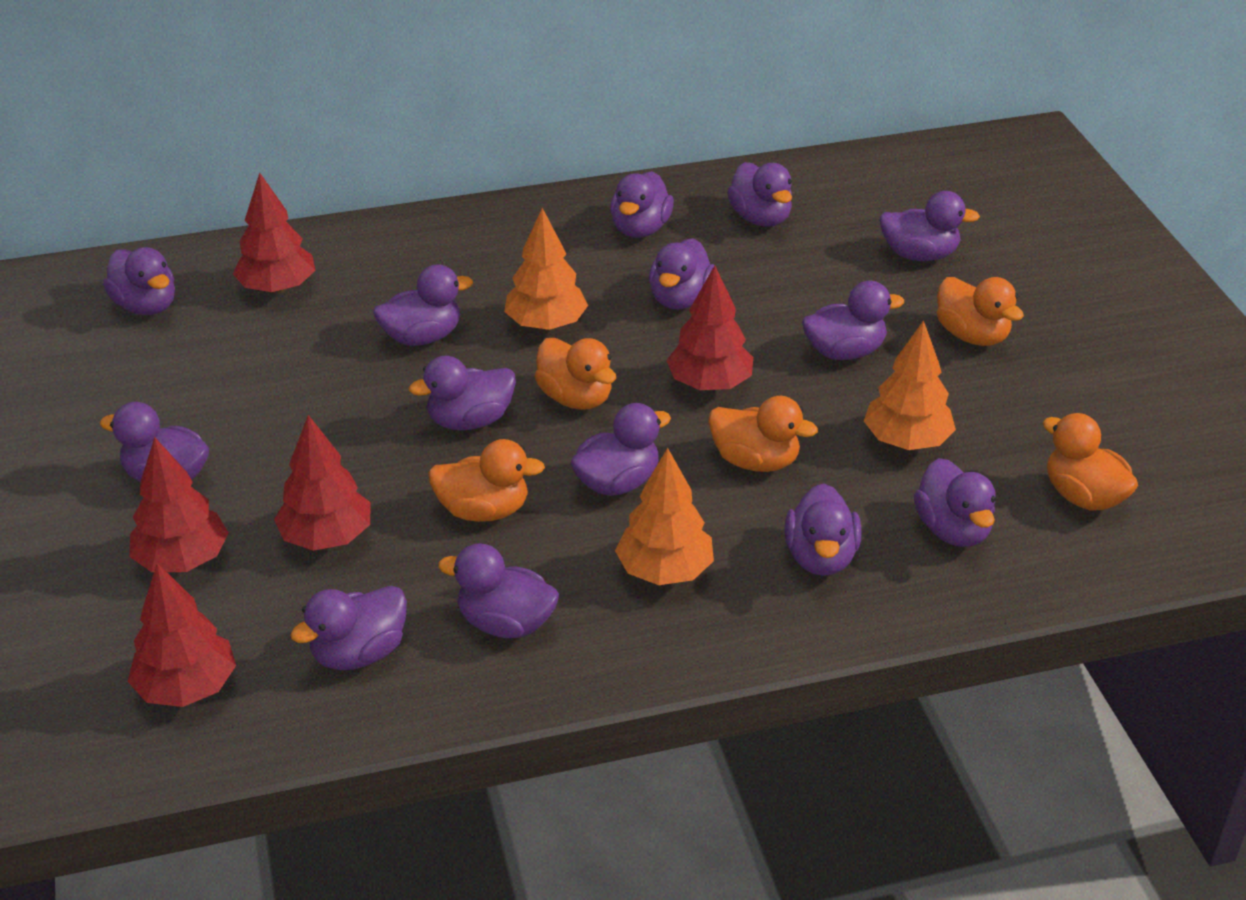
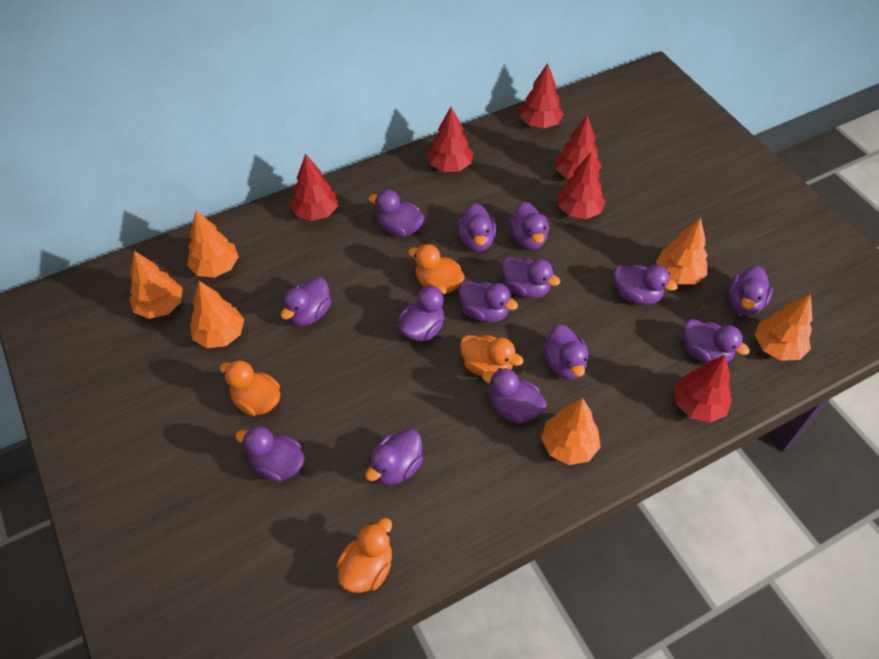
orange duck: [428,439,545,522] [535,338,616,410] [708,396,818,472] [937,277,1024,346] [1043,413,1138,511] = 5 -> [220,360,281,416] [336,518,392,593] [408,244,465,294] [460,335,523,376] = 4
orange tree: [504,208,588,330] [615,448,714,585] [864,320,956,450] = 3 -> [129,251,182,319] [187,211,239,278] [190,281,244,348] [541,398,600,465] [656,218,708,284] [755,294,812,361] = 6
red tree: [128,563,236,707] [129,437,229,572] [233,173,315,294] [274,415,371,551] [666,265,753,390] = 5 -> [290,154,338,221] [427,107,473,172] [520,63,564,128] [556,115,602,179] [558,153,606,219] [674,355,732,423] = 6

